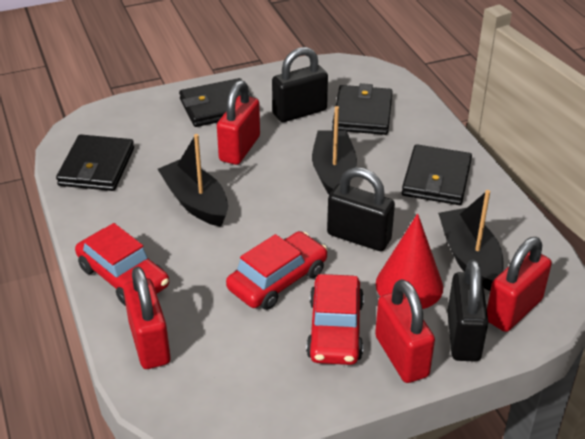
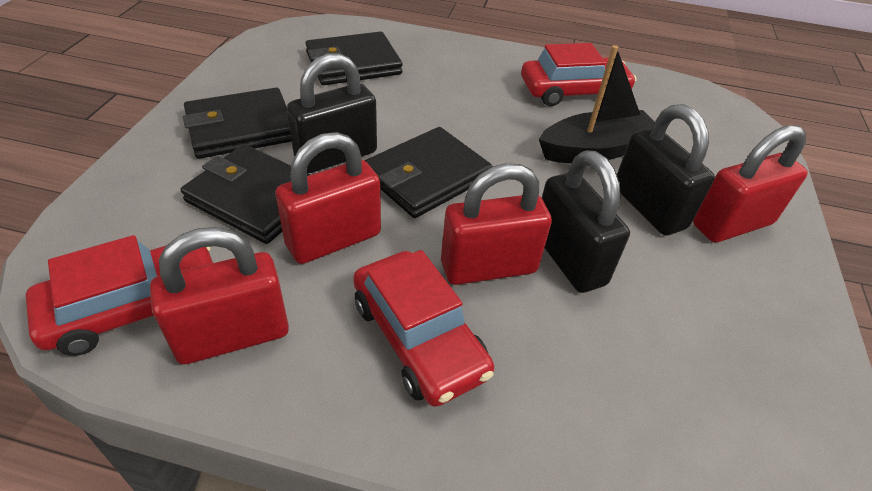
black boat: [158,134,228,227] [312,106,357,194] [438,190,504,291] = 3 -> [539,45,655,163] = 1
red cone: [376,213,443,309] = 1 -> none = 0

